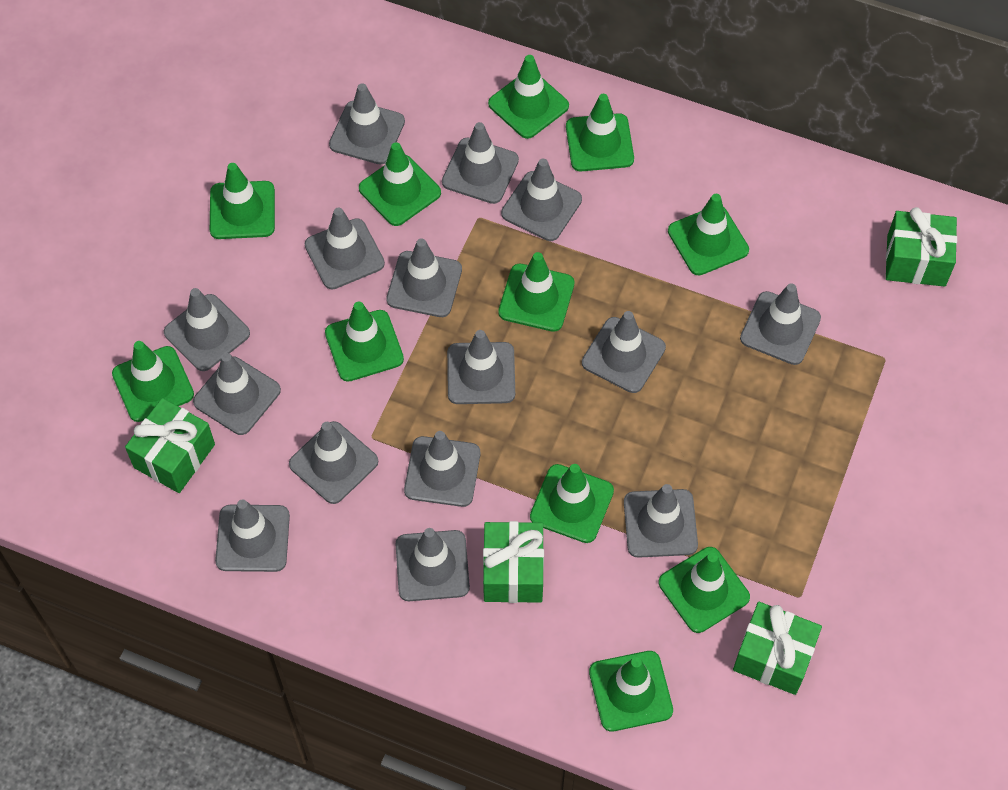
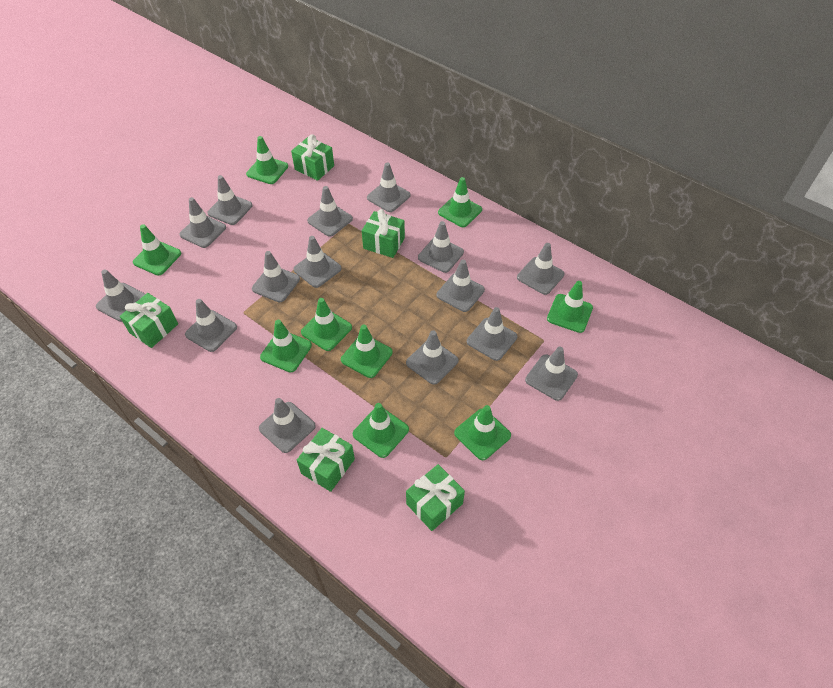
green gift: [125,398,215,493] [483,521,544,603] [733,602,822,695] [886,207,957,287] = 4 -> [120,293,178,348] [291,134,334,181] [297,428,355,492] [362,209,405,258] [406,464,465,531] = 5
green traffic cone: [112,341,194,422] [210,163,275,239] [325,301,404,382] [359,142,441,226] [488,55,569,139] [498,252,574,332] [530,464,614,543] [566,94,634,171] [589,651,673,732] [659,547,750,633] [668,194,749,275] = 11 -> [133,224,181,275] [246,136,288,184] [260,320,312,373] [301,298,352,351] [341,325,393,378] [353,403,409,458] [438,177,482,227] [454,405,511,460] [547,281,593,333] = 9

